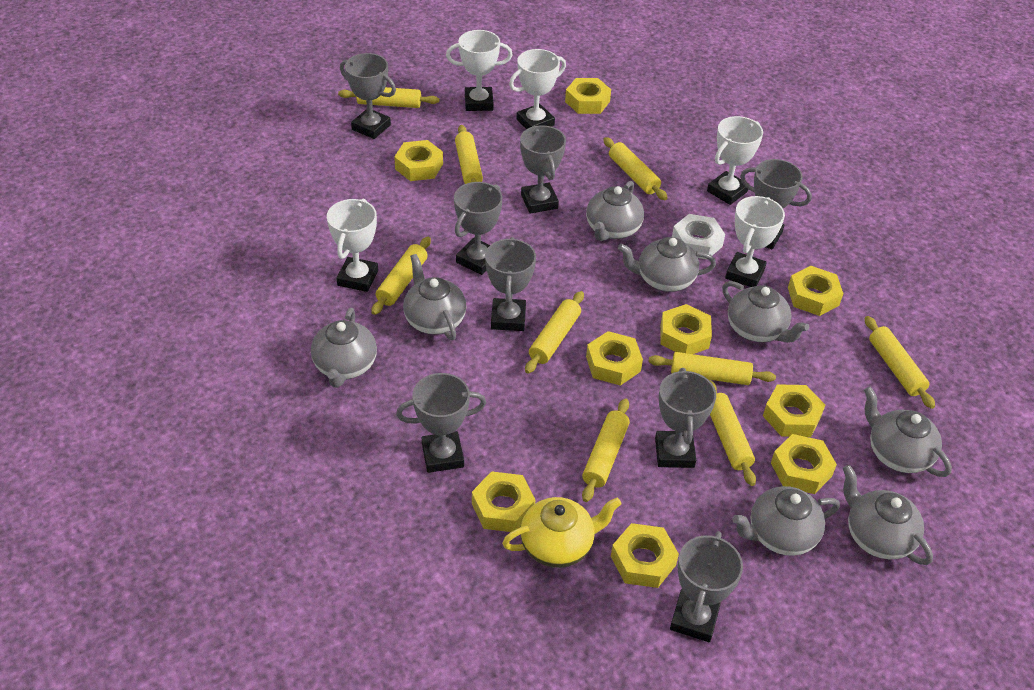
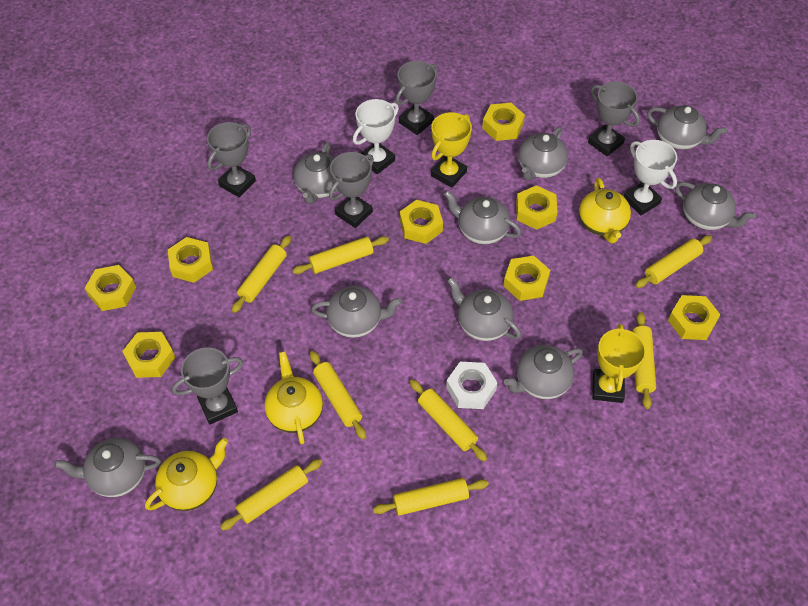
grey teapot: [311,308,377,388] [403,254,466,340] [586,181,644,241] [618,237,716,292] [722,281,809,343] [732,486,840,556] [843,465,933,565] [864,387,952,477] = 8 -> [54,438,161,497] [294,142,337,204] [311,286,402,338] [444,190,521,244] [447,277,521,341] [504,345,583,399] [518,127,568,181] [647,105,727,150] [675,182,756,230] = 9
grey trophy: [340,53,396,139] [396,373,486,473] [454,182,502,275] [485,237,536,331] [520,125,566,214] [655,368,716,468] [670,531,743,642] [740,159,812,249] = 8 -> [172,347,243,425] [207,122,256,197] [329,152,374,228] [395,61,438,135] [588,81,640,156] = 5
white trophy: [327,199,378,292] [446,30,512,111] [509,49,566,129] [707,116,763,205] [725,196,785,287] = 5 -> [353,99,399,174] [624,140,677,215] = 2
yellow nut: [394,140,443,181] [472,471,535,532] [565,78,611,114] [586,331,643,386] [611,523,679,588] [661,304,712,354] [763,384,825,437] [771,434,837,494] [788,266,844,316] = 9 -> [85,265,136,311] [122,332,175,378] [168,237,213,283] [400,200,443,244] [482,103,525,141] [503,256,550,301] [516,185,558,230] [668,295,721,340] = 8
yellow rolling pin: [338,87,439,108] [371,237,431,315] [455,125,483,184] [525,291,584,374] [582,398,630,502] [603,137,668,200] [648,352,776,385] [709,380,756,486] [865,316,935,409] = 9 -> [220,459,322,531] [232,235,291,313] [292,236,389,274] [310,351,366,439] [373,478,489,516] [410,379,487,462] [632,312,656,409] [635,235,712,288] = 8
yellow teapot: [502,497,621,568] = 1 -> [145,438,228,511] [264,351,323,444] [579,178,631,244] = 3
yellow trophy: none = 0 -> [431,112,472,188] [592,324,646,403] = 2

